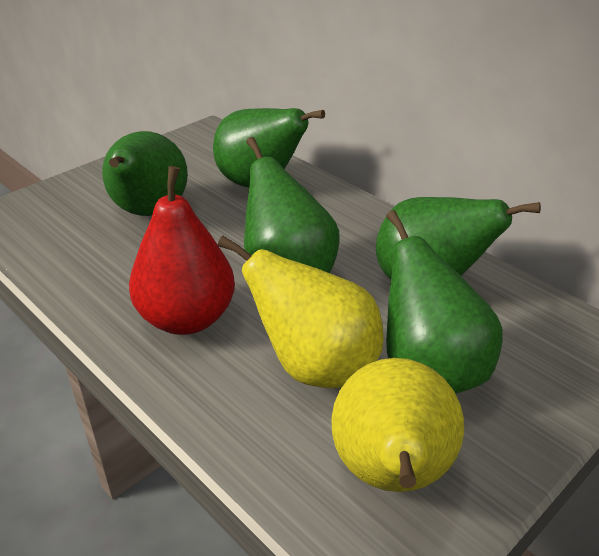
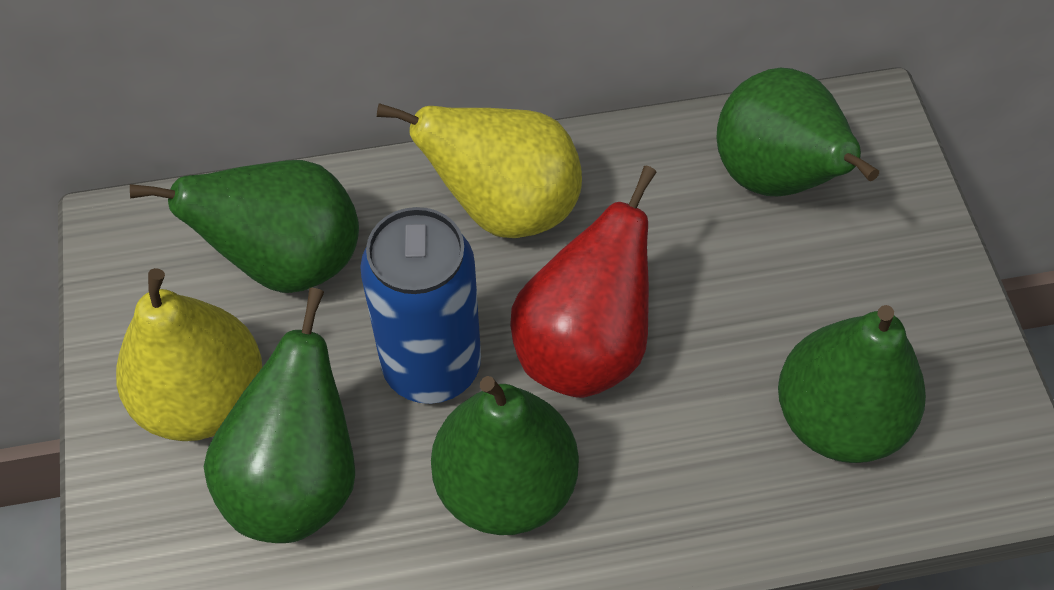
blue can: none = 0 -> [360,207,481,404] = 1

